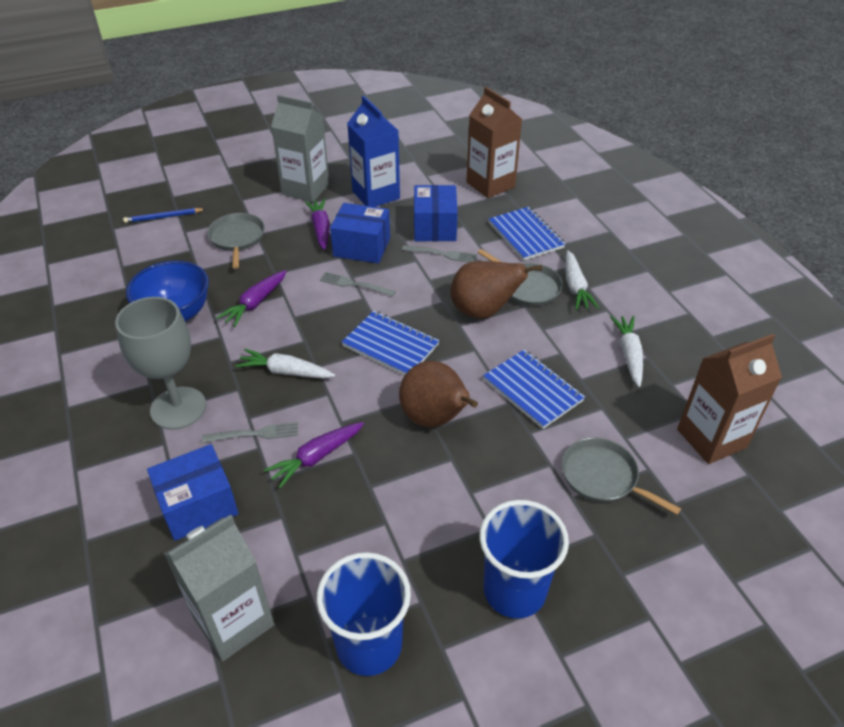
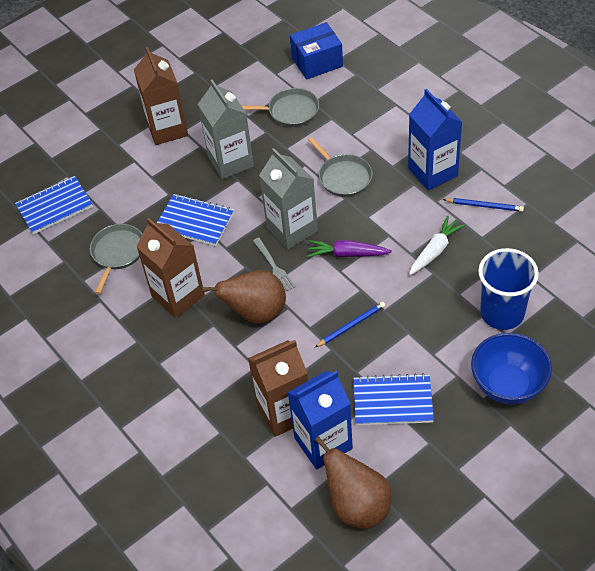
blue box: [147,444,239,541] [330,203,390,263] [414,185,458,242] = 3 -> [290,22,343,80] = 1
blue carton: [347,96,400,207] = 1 -> [287,371,353,470] [408,89,462,190] = 2
blue cup: [316,552,411,676] [479,500,569,618] = 2 -> [478,248,539,330] = 1
blue pencil: [123,208,205,223] = 1 -> [315,302,385,347] [443,198,524,212] = 2
brown carton: [466,87,522,198] [677,334,782,464] = 2 -> [134,47,188,145] [136,218,205,318] [248,340,308,437] = 3
grey fork: [202,422,298,443] [320,272,396,296] [402,245,477,262] = 3 -> [253,238,295,292] = 1
grey goblet: [115,297,206,430] = 1 -> none = 0
purple carrot: [216,270,287,327] [264,422,364,488] [305,199,330,250] = 3 -> [307,240,392,258] = 1
white carrot: [235,349,335,379] [565,250,599,310] [610,316,643,387] = 3 -> [409,215,465,275] = 1

